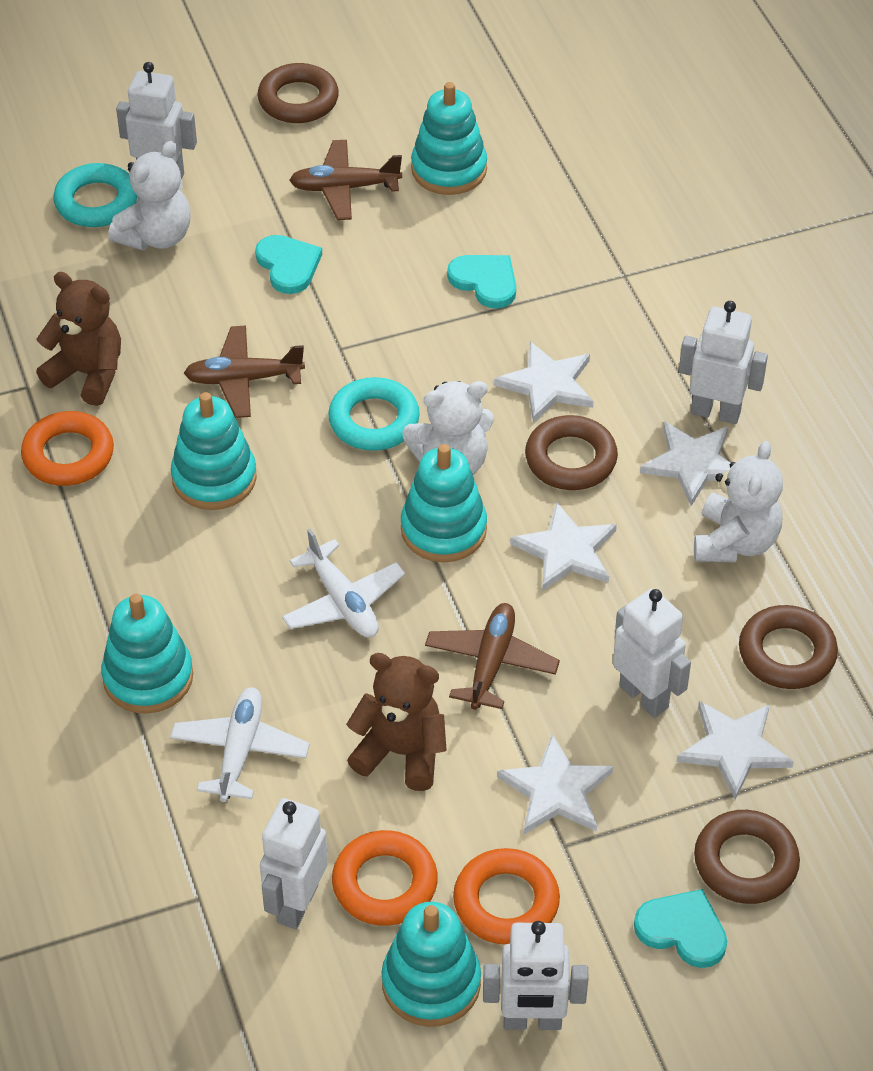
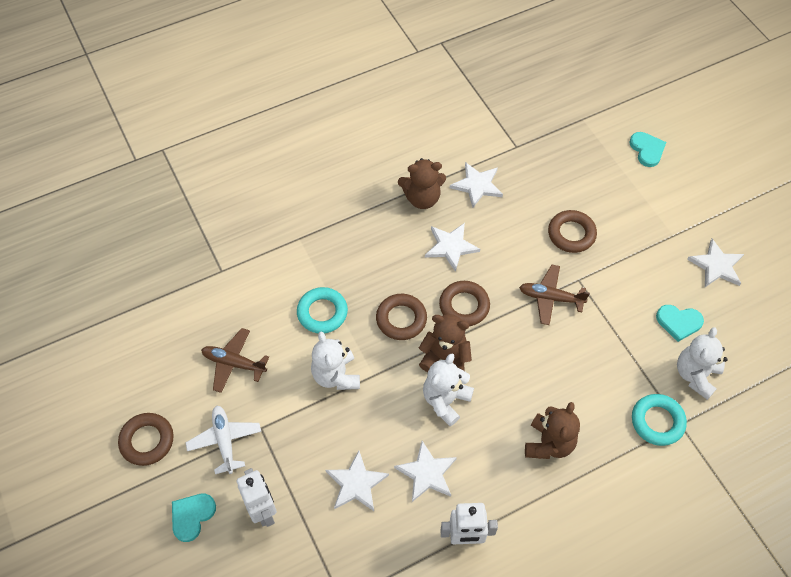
brown plane: [184,326,305,418] [289,140,402,220] [425,603,560,710] = 3 -> [201,328,269,393] [519,265,590,325] = 2
brown teddy bear: [36,272,121,406] [346,653,447,791] = 2 -> [398,158,446,209] [419,314,472,372] [525,402,580,459] = 3
orange ring: [21,411,114,486] [332,830,438,926] [453,848,560,945] = 3 -> none = 0
turquoise stacking toy: [101,594,193,714] [171,392,257,510] [381,902,481,1027] [401,444,487,562] [411,82,487,195] = 5 -> none = 0
white plane: [170,687,310,802] [282,529,405,637] = 2 -> [185,406,261,474] = 1
white robot: [116,62,197,180] [260,798,328,929] [483,921,588,1030] [613,588,691,718] [679,301,768,424] = 5 -> [237,468,277,527] [440,503,498,544] = 2

